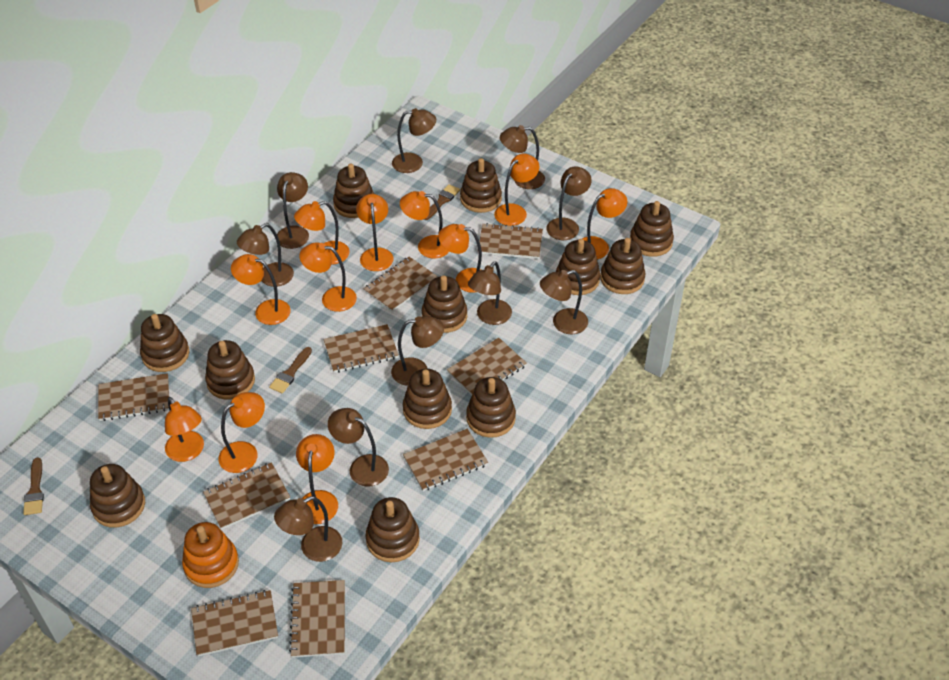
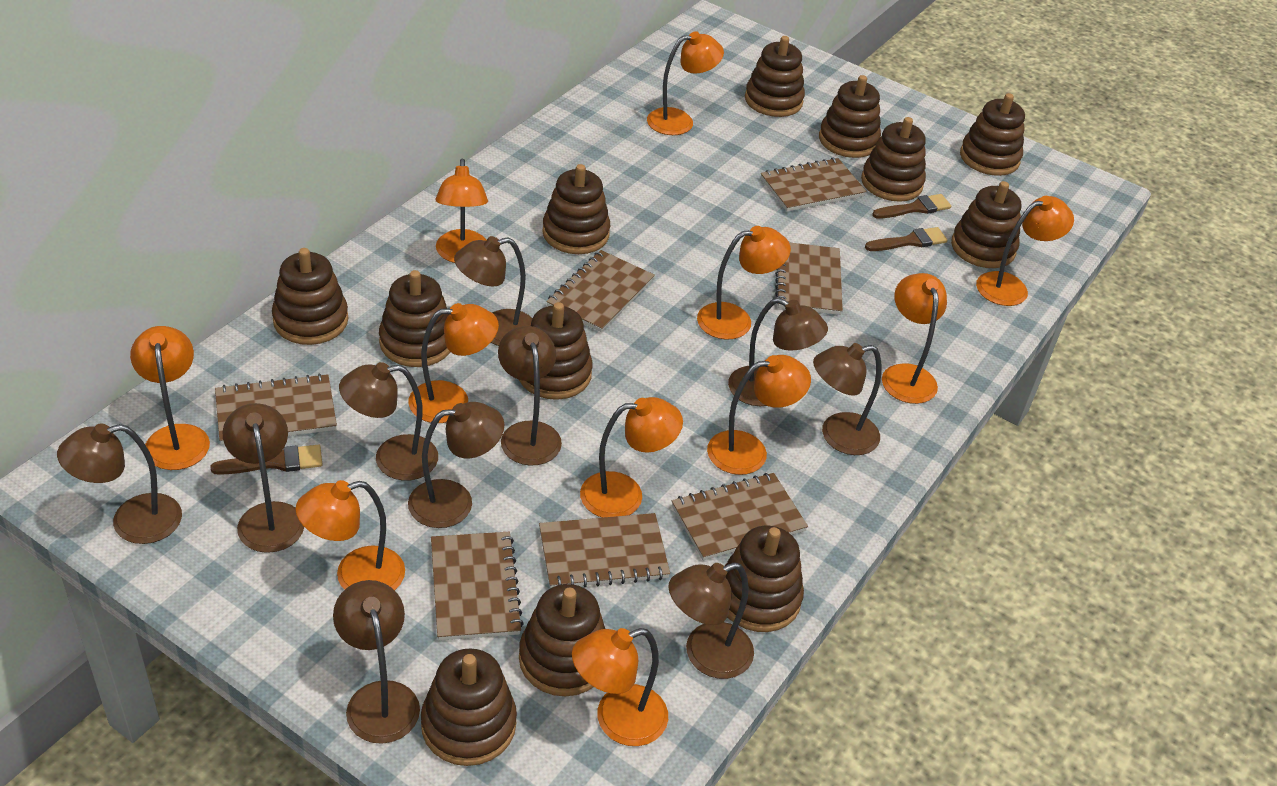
brown notebook: [98,373,169,421] [191,590,278,656] [203,462,290,530] [289,580,345,658] [323,324,399,373] [363,257,438,312] [403,429,488,491] [447,338,527,395] [478,223,543,259] = 9 -> [215,373,337,445] [431,532,524,641] [539,513,670,588] [546,250,655,332] [672,473,808,561] [761,158,867,212] [775,242,843,315] = 7
orange stacking toy: [182,522,239,588] = 1 -> none = 0

